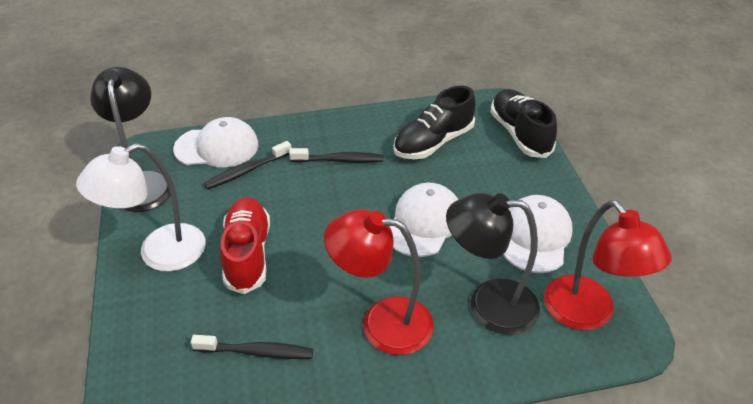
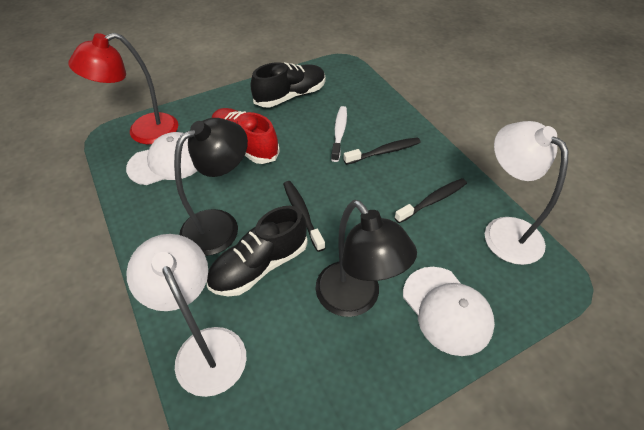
red lamp: [324,209,434,355] [544,200,672,330] = 2 -> [68,33,178,144] = 1
white cap: [173,117,259,167] [390,183,458,257] [503,195,573,273] = 3 -> [126,132,197,185] [403,267,495,356] = 2
white lamp: [76,143,206,271] = 1 -> [126,234,247,397] [485,121,568,265] = 2
white toothbrush: none = 0 -> [331,106,347,162] = 1

